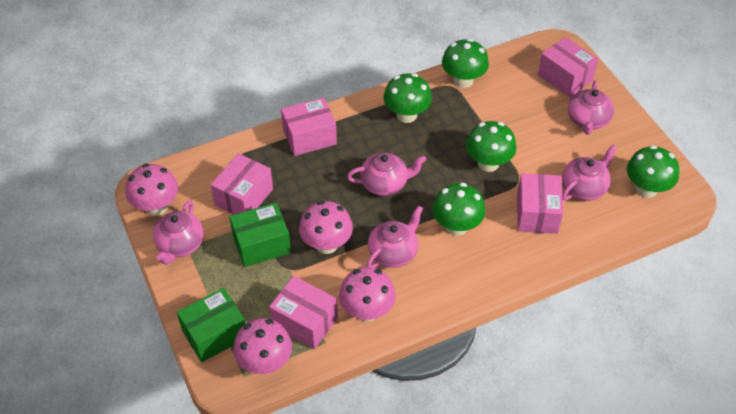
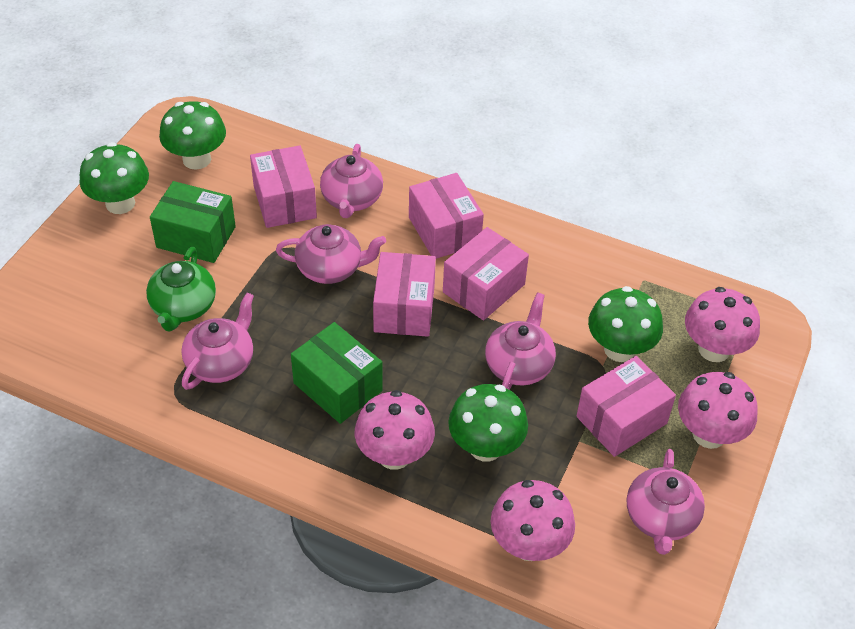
green mushroom: [383,73,432,123] [432,183,486,236] [442,39,489,88] [466,121,516,172] [627,145,679,198] = 5 -> [79,142,149,214] [159,101,226,170] [448,384,528,462] [588,286,663,362] = 4
green teapot: none = 0 -> [146,247,216,331] = 1

